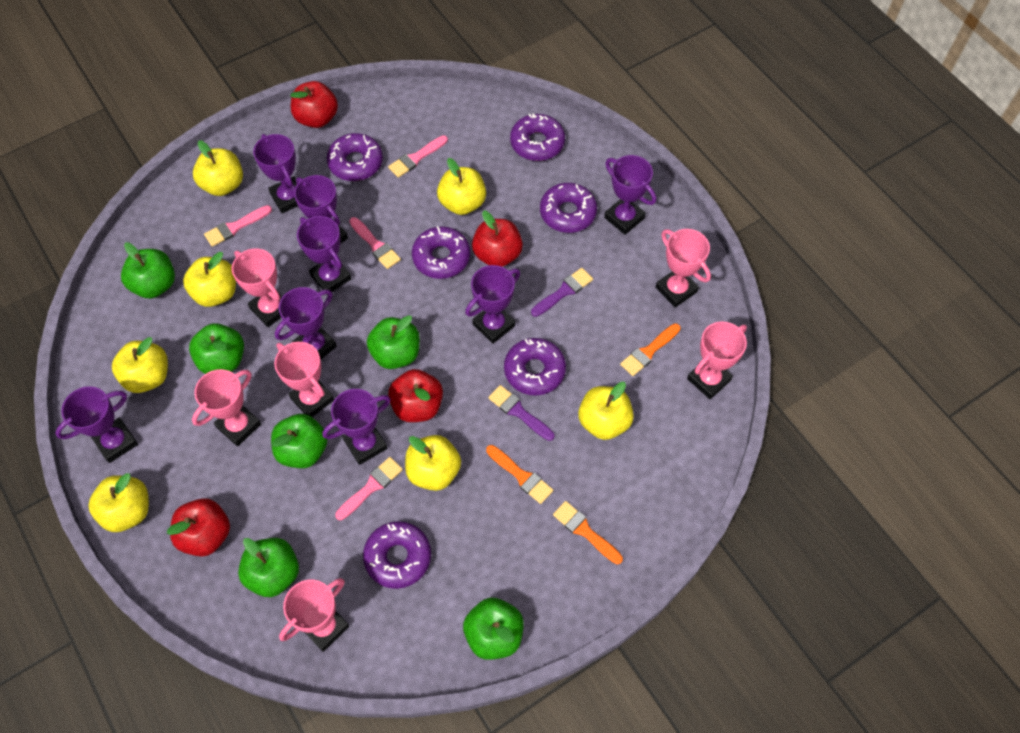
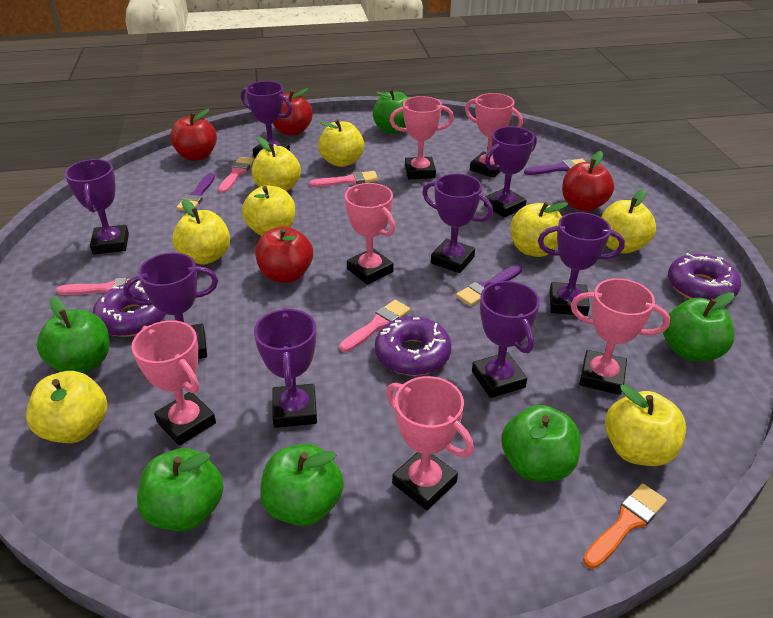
orange brush: [486,445,553,504] [553,501,623,564] [620,323,681,376] = 3 -> [583,483,667,569] = 1
purple brush: [488,385,554,441] [531,268,593,317] = 2 -> [176,173,215,211] [456,265,522,306] [524,159,585,175] = 3
purple donut: [327,133,383,181] [363,521,431,589] [412,226,470,279] [504,338,566,395] [510,114,565,161] [540,183,597,233] = 6 -> [93,281,166,337] [375,316,451,376] [668,253,741,300] = 3
yellow apple: [88,473,149,532] [112,337,168,393] [183,252,236,307] [193,140,243,196] [405,435,461,491] [437,158,486,215] [578,382,634,440] = 7 -> [26,371,107,443] [172,199,230,265] [242,186,295,236] [251,137,301,191] [318,119,364,167] [511,202,568,257] [601,189,656,254] [605,384,686,466] = 8

